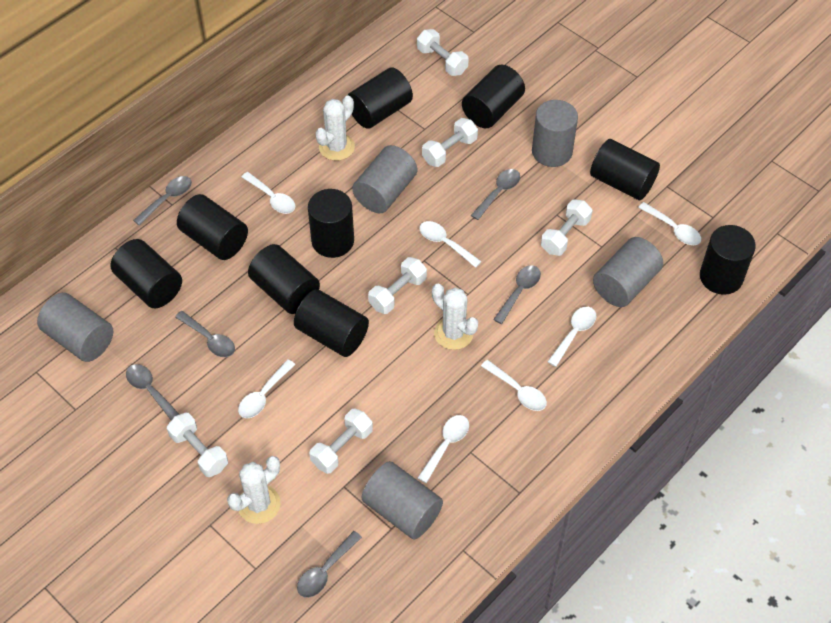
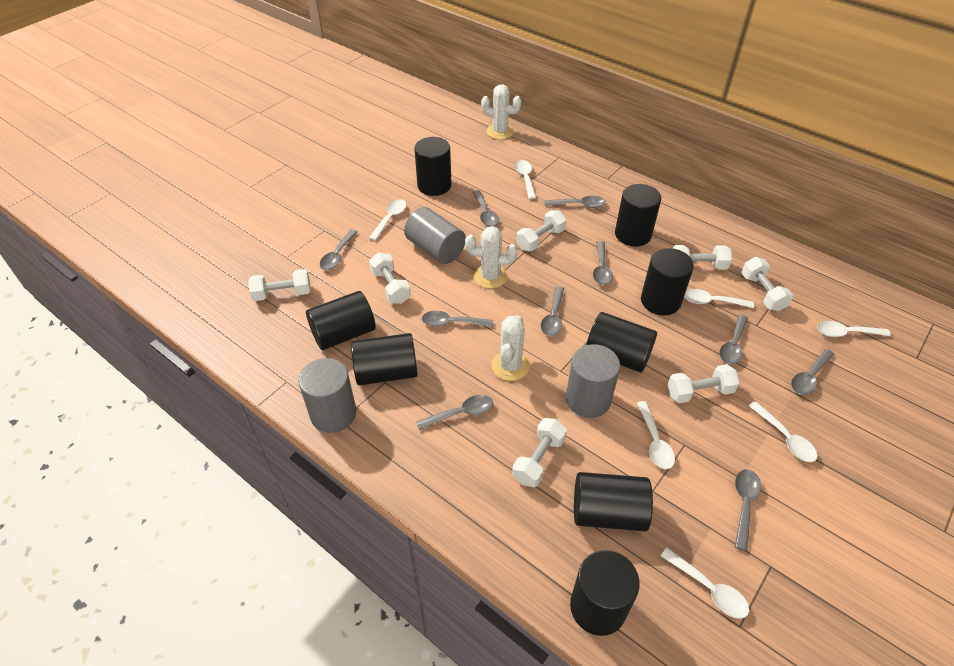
black cylinder: [111,239,182,308] [177,194,248,260] [248,244,320,314] [294,289,369,357] [308,189,354,258] [348,67,413,129] [462,65,525,128] [590,139,660,200] [700,225,756,295] = 9 -> [306,291,376,350] [351,333,418,385] [414,137,452,196] [570,550,640,636] [574,472,653,531] [586,312,657,373] [615,184,661,247] [641,248,694,315] = 8
grey cylinder: [37,293,113,362] [352,145,417,213] [362,461,443,539] [532,100,578,167] [593,237,663,307] = 5 -> [298,358,356,433] [404,207,466,264] [566,344,620,418] = 3
grey spoon: [126,364,180,420] [133,176,192,226] [175,311,235,357] [297,531,362,598] [471,169,520,220] [493,265,541,324] = 6 -> [320,229,358,270] [416,395,493,430] [422,311,493,327] [472,190,499,227] [541,287,564,336] [544,196,606,208] [593,241,613,285] [719,314,748,364] [735,469,761,551] [791,349,834,395] = 10
white dumbbell: [167,413,228,477] [309,408,373,474] [368,257,427,314] [417,29,469,76] [422,118,478,167] [541,199,592,256] = 6 -> [248,269,311,301] [369,253,411,304] [512,418,567,487] [516,210,567,251] [668,364,740,404] [673,245,732,270] [742,257,793,311] = 7

